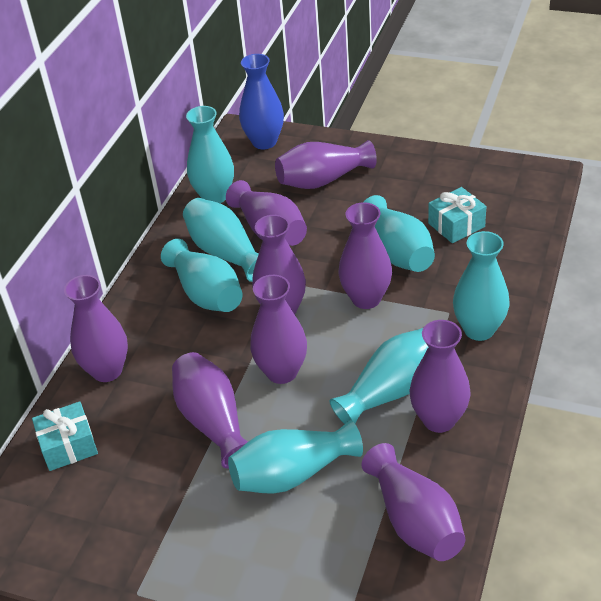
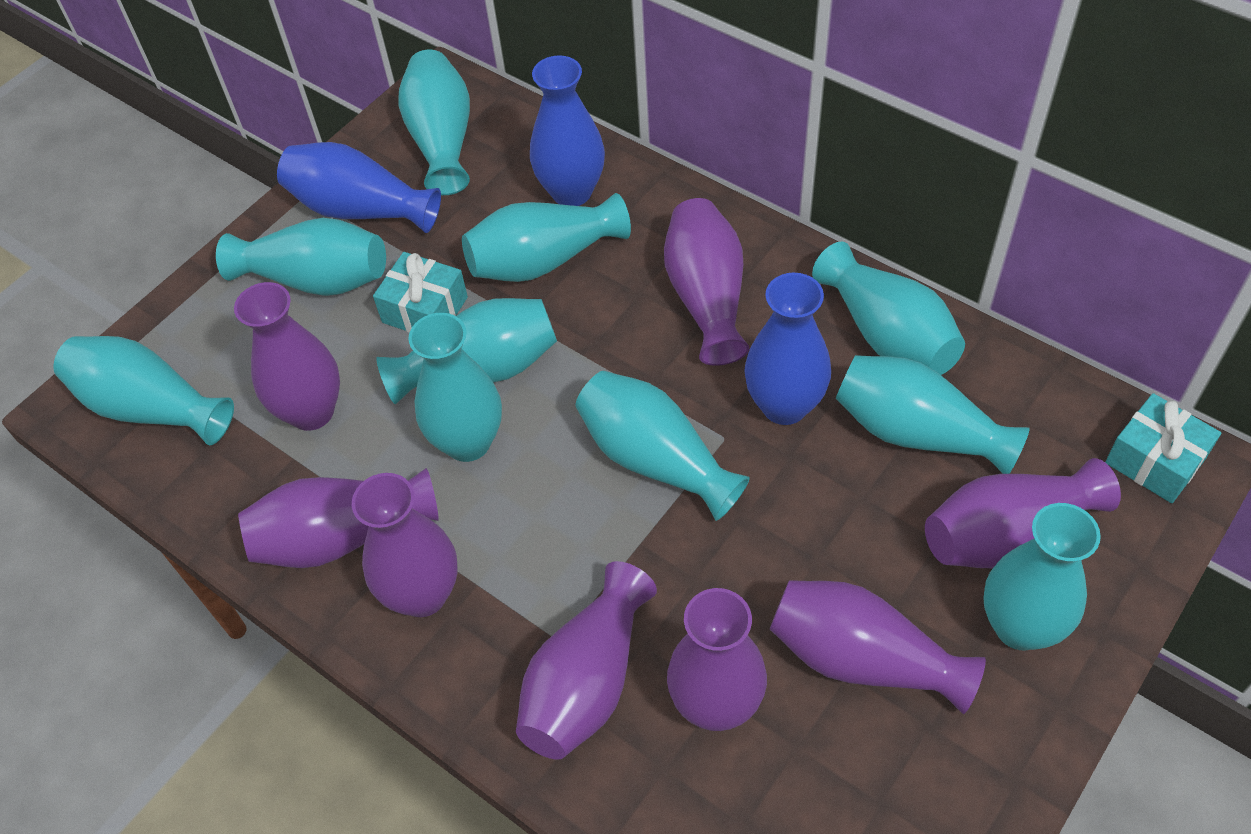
blue vase: [239,54,284,149] = 1 -> [277,142,441,233] [530,55,605,206] [744,273,831,425] = 3
purple vase: [64,275,128,382] [172,352,248,469] [226,180,307,246] [250,275,307,384] [252,215,306,314] [275,140,377,189] [338,202,392,309] [361,443,465,561] [410,320,471,433] = 9 -> [234,282,340,431] [238,468,439,568] [352,473,458,617] [516,561,657,760] [664,198,749,366] [667,588,767,731] [770,580,986,714] [925,458,1121,568] = 8
turquoise vase: [161,239,243,312] [183,198,259,282] [186,106,234,203] [228,420,363,494] [329,328,428,424] [364,195,435,272] [453,231,509,341] = 7 -> [53,336,234,445] [216,218,386,296] [376,298,557,404] [398,50,470,195] [408,313,502,462] [462,193,631,282] [575,371,750,521] [812,242,965,375] [836,355,1030,474] [983,503,1101,651] = 10

